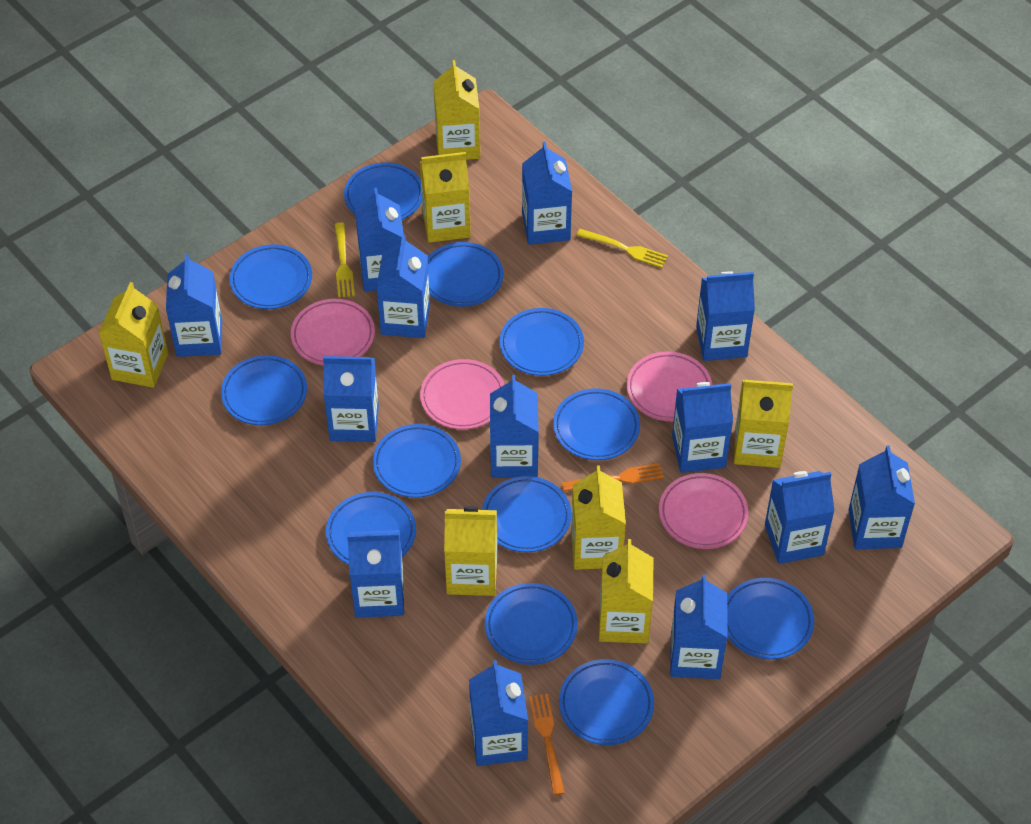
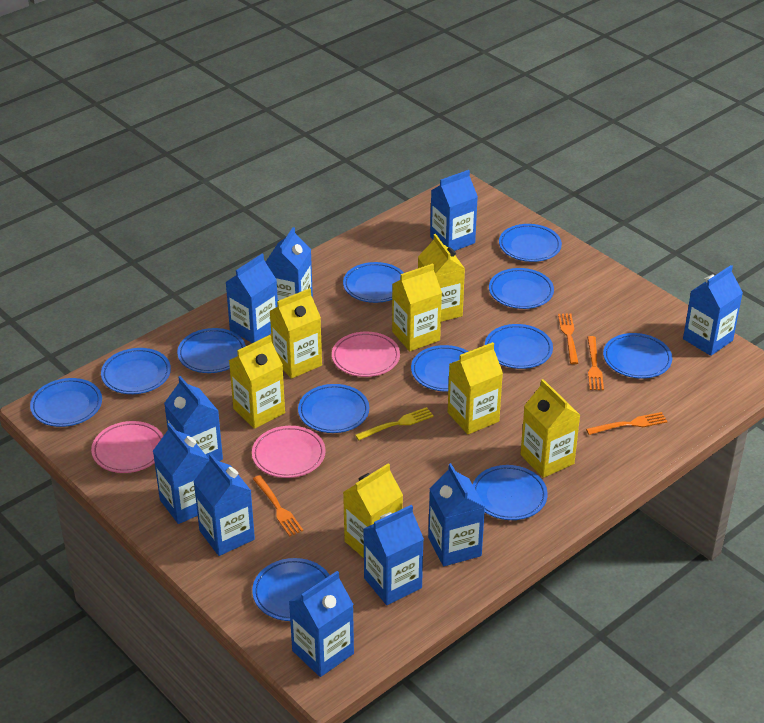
blue carton: [166,254,222,357] [323,356,379,442] [347,530,404,618] [355,188,404,291] [376,235,430,338] [469,660,528,766] [490,375,539,478] [522,141,572,245] [670,575,728,679] [672,382,733,473] [696,271,755,361] [765,471,835,564] [848,445,915,549] = 13 -> [153,423,209,524] [164,376,223,461] [193,453,255,556] [226,254,278,343] [266,227,313,301] [289,571,354,677] [363,505,424,605] [428,463,485,566] [430,170,478,251] [683,265,743,356] = 10
orange fork: [529,694,565,795] [562,463,664,492] = 2 -> [253,475,303,537] [558,313,578,364] [586,412,668,435] [587,336,604,390] = 4
pink plate: [291,299,375,366] [420,359,505,429] [627,351,712,421] [659,473,749,549] = 4 -> [91,421,163,473] [252,426,326,478] [332,332,400,377] = 3
yellow fork: [335,223,355,298] [576,229,668,268] = 2 -> [355,407,434,440] = 1

